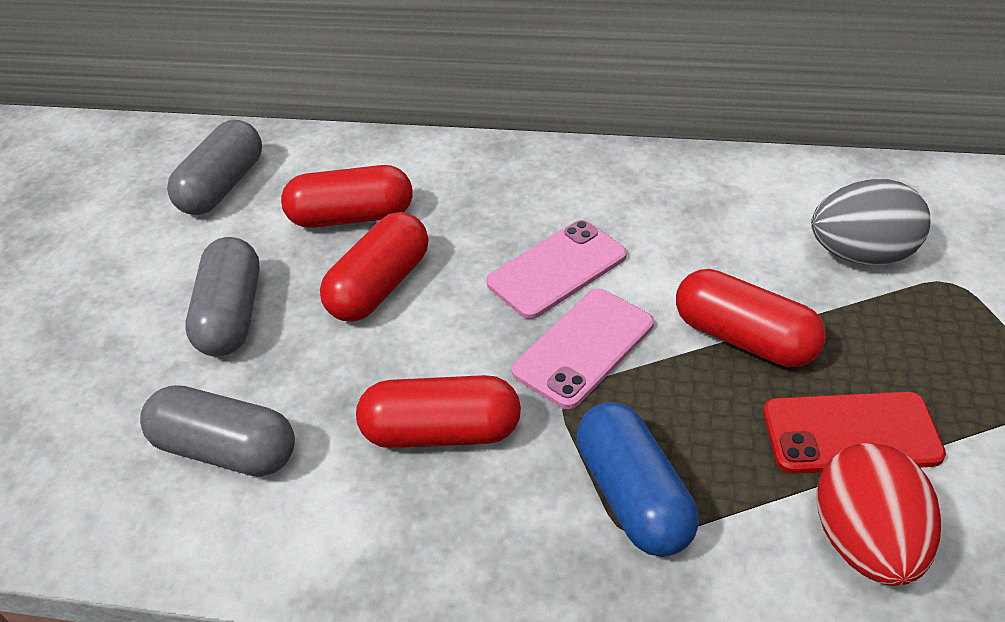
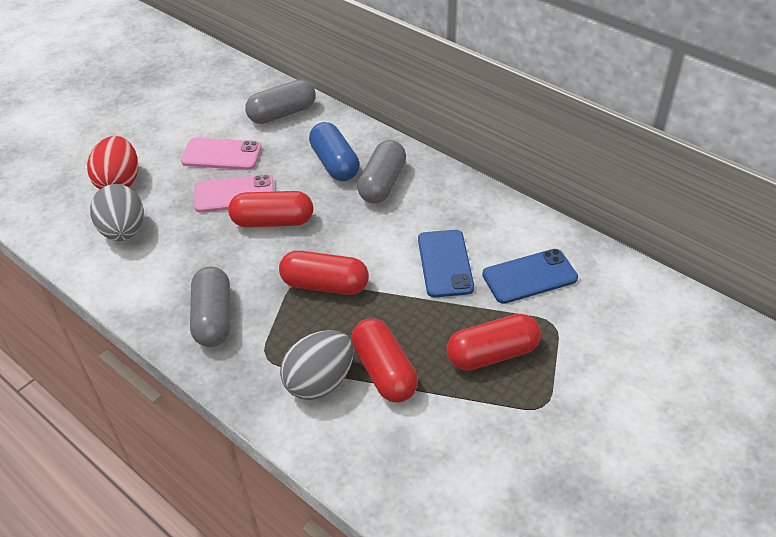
blue phone: none = 0 -> [418,230,474,297] [482,249,578,304] = 2
grey egg: [811,179,931,265] = 1 -> [90,184,144,241] [280,330,354,400] = 2
red phone: [763,392,946,474] = 1 -> none = 0

